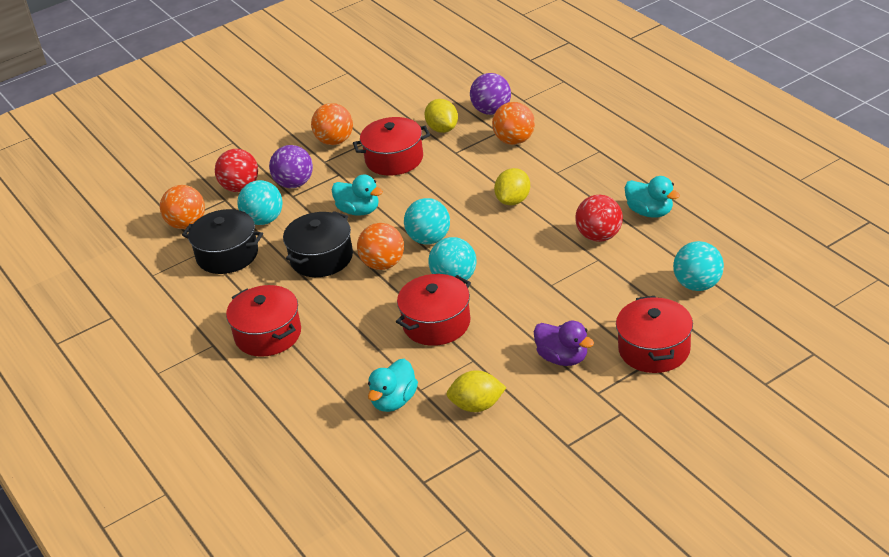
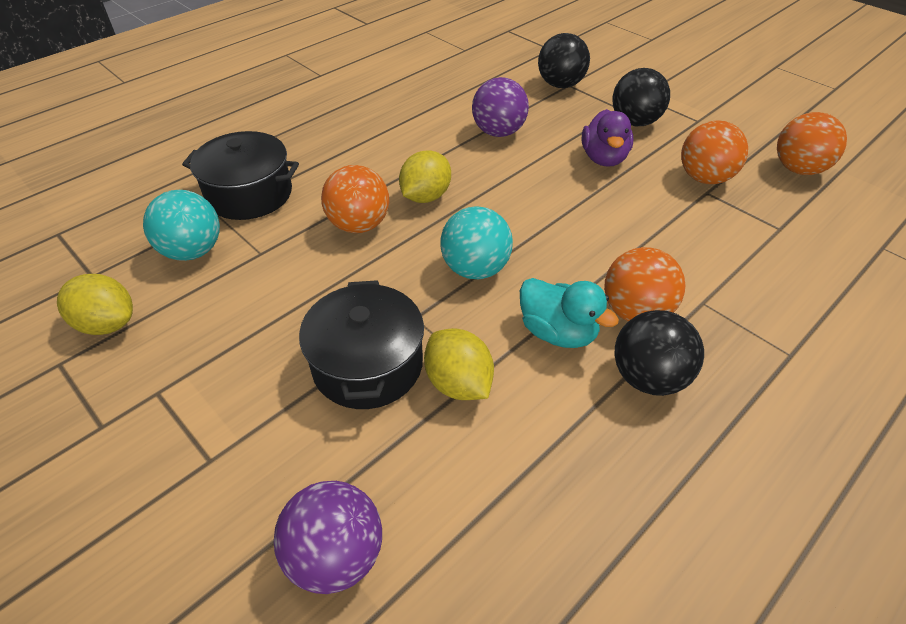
black ball: none = 0 -> [538,33,590,88] [612,68,670,126] [615,310,704,396] = 3
red ball: [215,149,258,192] [575,195,623,242] = 2 -> none = 0
red pot: [226,285,301,357] [353,117,430,176] [396,274,471,346] [616,296,693,373] = 4 -> none = 0
turquoise ball: [237,180,283,225] [404,198,450,244] [428,237,477,280] [673,241,724,291] = 4 -> [143,190,220,261] [440,206,513,279] = 2
turquoise duck: [332,175,383,216] [368,359,418,412] [625,176,680,218] = 3 -> [520,278,619,348] = 1

